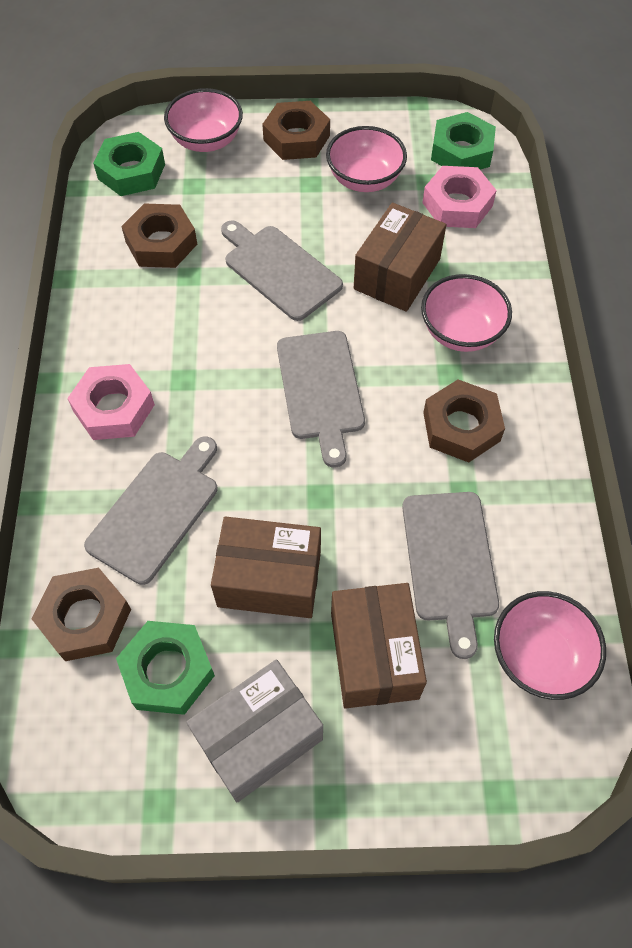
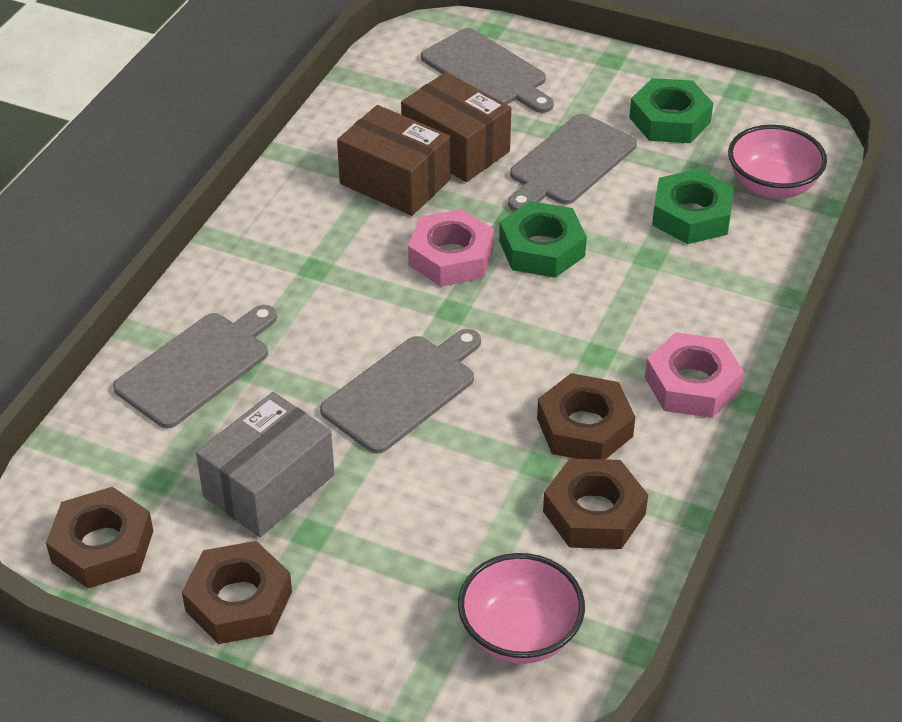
brown box: [211,516,321,618] [331,583,427,708] [354,203,446,312] = 3 -> [337,105,450,216] [401,72,511,182] = 2
pink bowl: [164,88,243,152] [326,126,407,192] [421,274,512,352] [494,591,606,700] = 4 -> [458,553,585,664] [728,125,827,199] = 2

